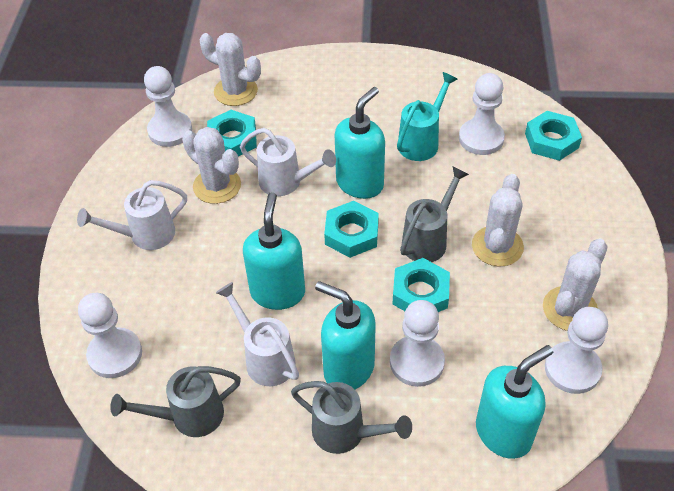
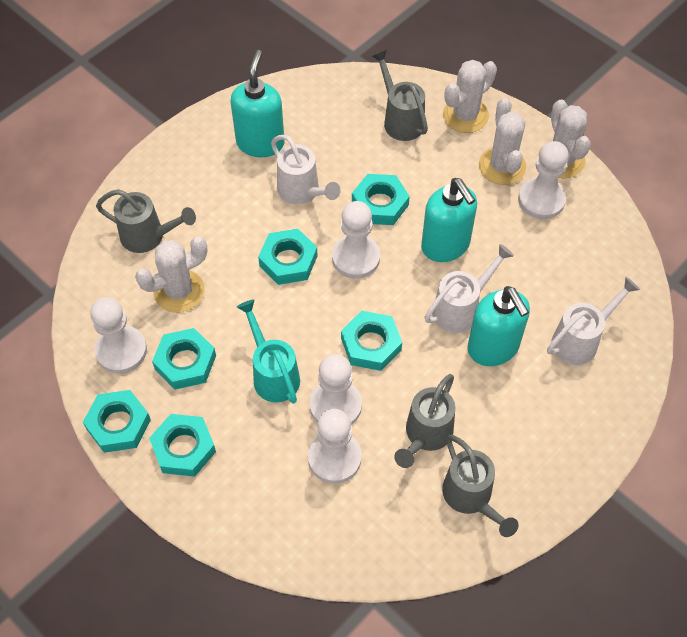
grey watering can: [110,366,241,437] [291,381,412,454] [400,167,469,262] = 3 -> [96,189,196,253] [372,50,428,141] [394,374,455,468] [442,435,519,537] = 4
turquoise nut: [207,110,257,156] [324,201,379,258] [393,258,450,312] [525,111,582,161] = 4 -> [83,390,151,453] [149,414,216,477] [152,328,216,389] [258,229,317,285] [341,311,402,371] [352,174,410,225] = 6
turquoise soap dispenser: [243,192,305,310] [315,281,376,390] [335,87,385,199] [476,345,553,459] = 4 -> [231,50,285,157] [421,178,477,262] [467,286,530,366] = 3

